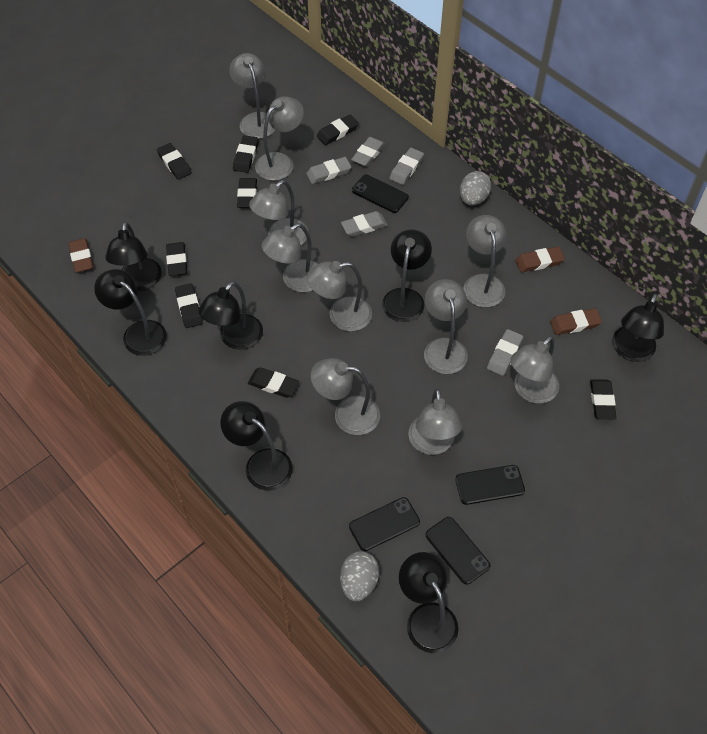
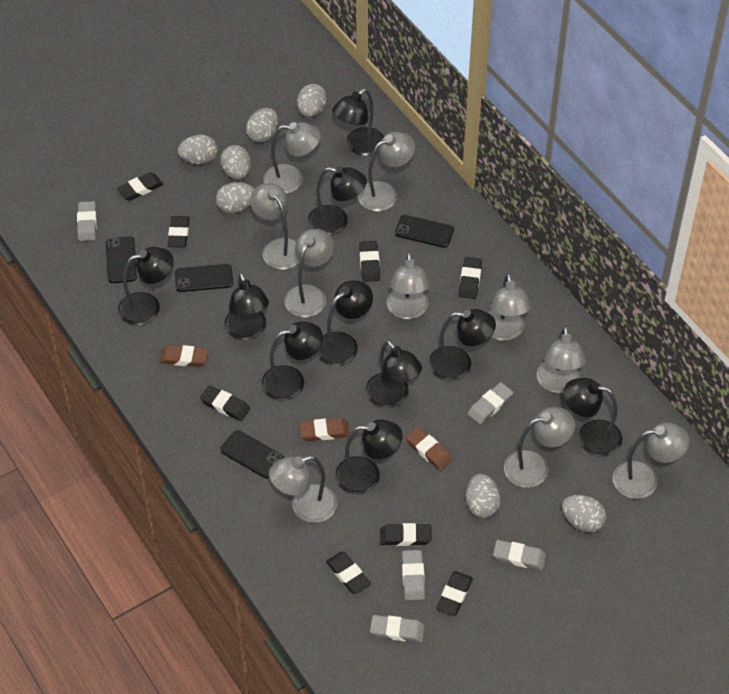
black lamp: [94,269,167,356] [105,222,162,291] [198,281,263,350] [220,401,293,490] [382,229,432,322] [399,552,458,653] [612,294,664,362] = 7 -> [118,247,174,326] [224,272,269,340] [261,321,323,401] [307,166,367,235] [316,280,373,366] [332,88,384,156] [335,419,402,495] [365,340,422,408] [428,309,496,381] [564,378,622,457] = 10
grey egg: [340,551,379,601] [460,171,491,206] = 2 -> [178,135,218,165] [216,182,254,214] [220,145,251,180] [246,108,278,143] [297,84,327,117] [466,474,501,518] [562,495,606,532] = 7

